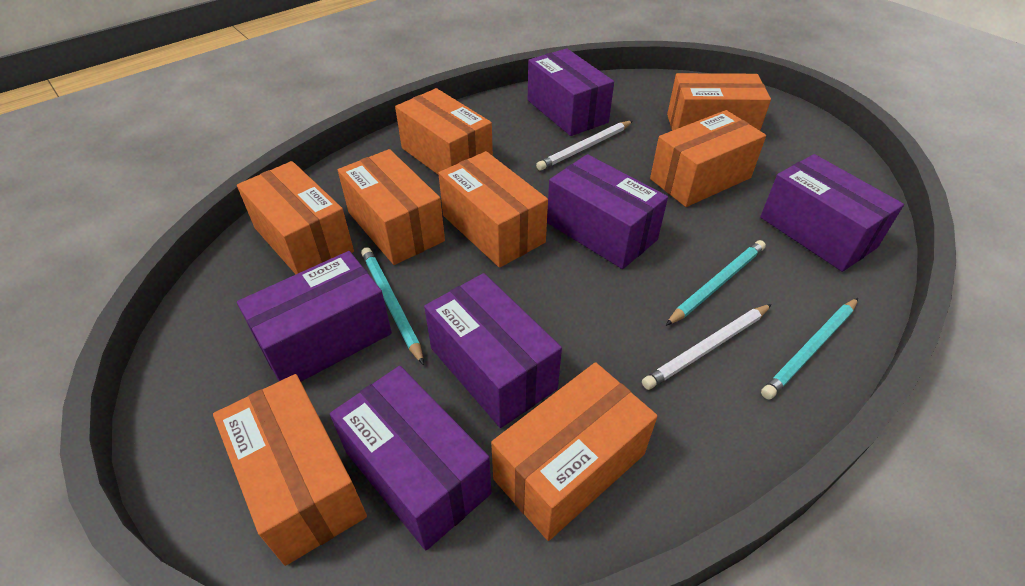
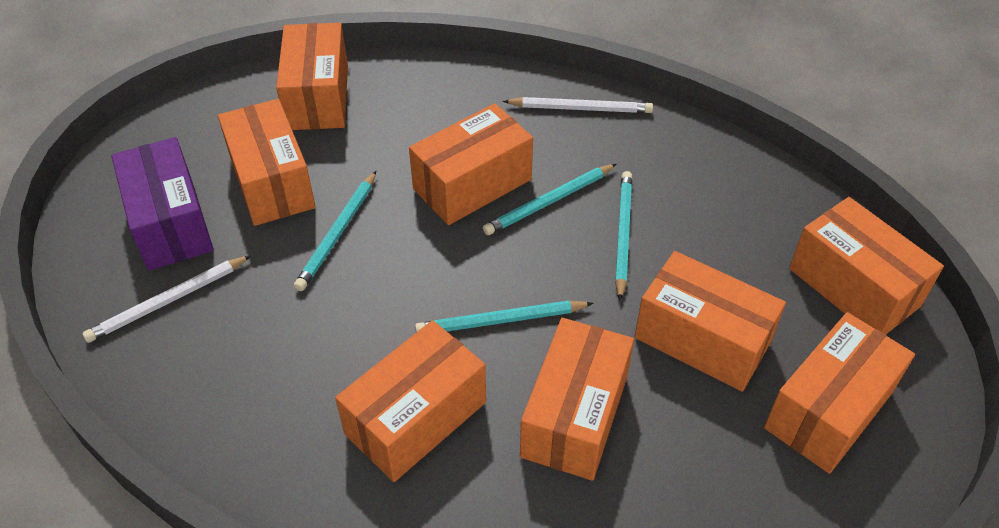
purple box: [237,251,392,381] [330,366,492,550] [424,273,562,428] [528,48,614,136] [547,154,668,269] [760,154,904,272] = 6 -> [111,137,214,271] = 1
turquoise pencil: [361,247,424,365] [666,240,766,326] [761,298,858,399] = 3 -> [294,171,376,291] [415,300,594,332] [483,164,616,235] [615,171,632,301] = 4

